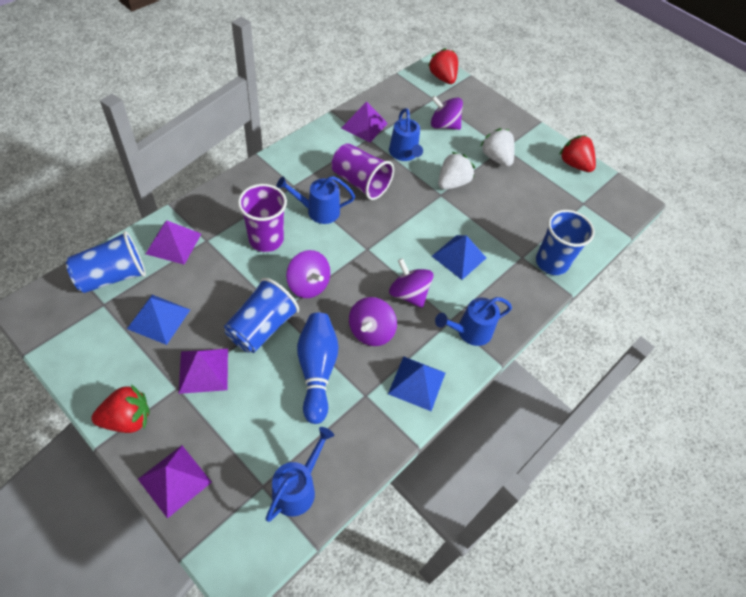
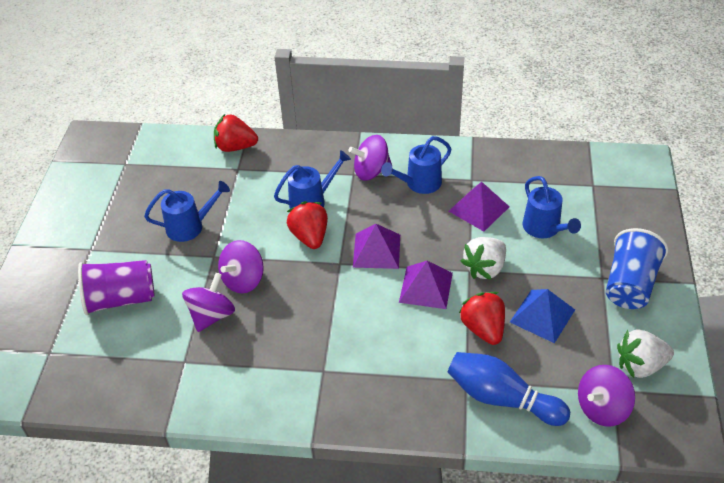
blue cup: [66,231,146,293] [224,278,299,353] [536,210,595,275] = 3 -> [606,228,668,309] = 1
blue pyramid: [127,295,190,345] [388,356,445,411] [432,235,486,280] = 3 -> [510,289,575,343] = 1
purple cup: [238,184,287,252] [332,143,394,200] = 2 -> [78,260,155,315] = 1
purple pyramid: [138,445,212,519] [146,220,201,265] [179,349,228,394] [341,102,388,142] = 4 -> [353,224,400,269] [399,261,453,309] [449,182,509,231] = 3

